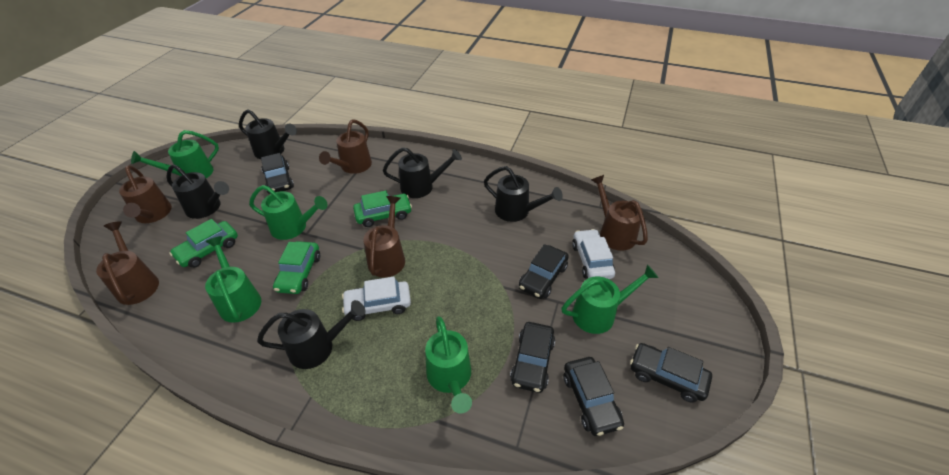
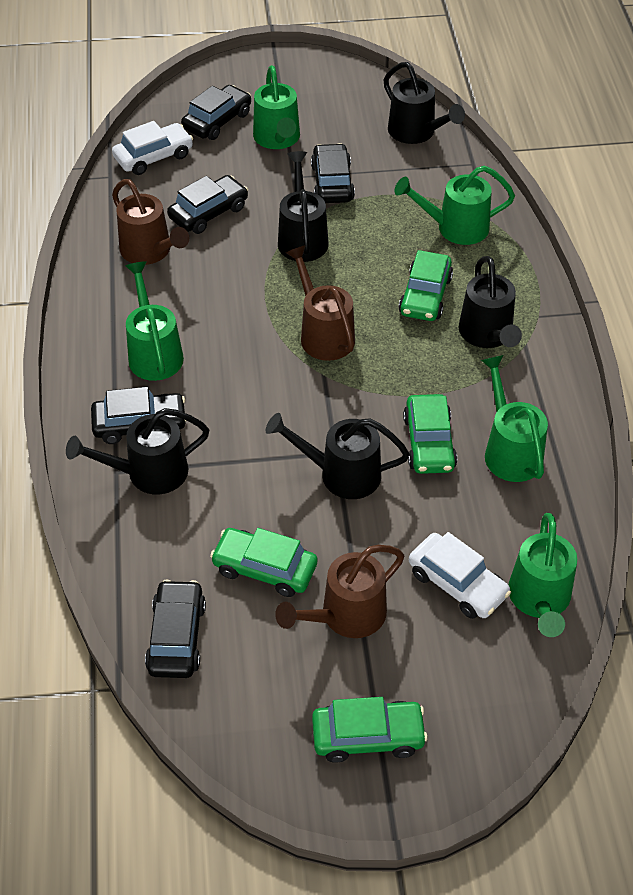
brown watering can: [96,221,159,305] [119,165,172,223] [319,120,372,174] [363,196,405,277] [591,175,648,251] = 5 -> [112,179,189,265] [275,545,404,638] [286,245,355,361] = 3
green car: [169,219,238,268] [273,241,320,294] [353,190,412,227] = 3 -> [210,528,317,597] [312,697,428,763] [399,250,453,321] [403,394,457,474] = 4

